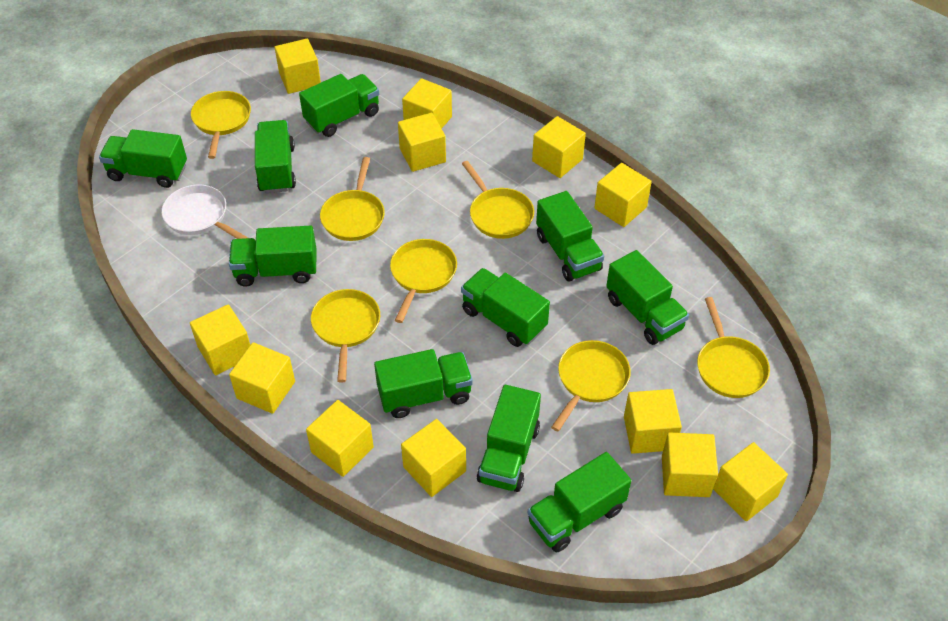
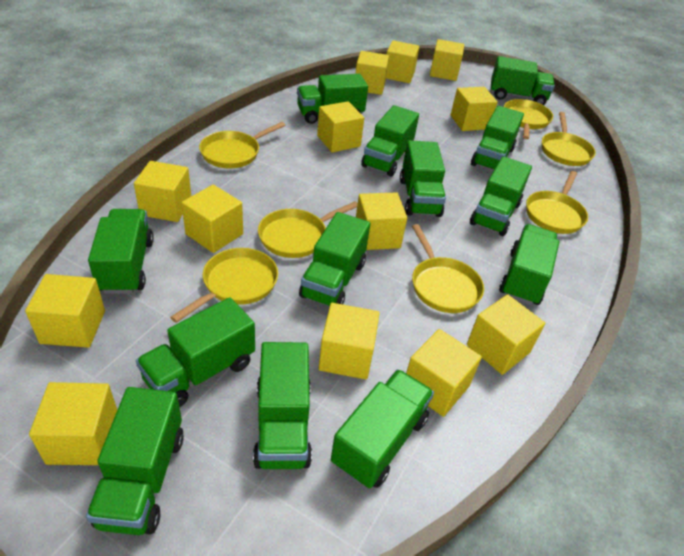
green truck: [99,129,187,188] [229,226,317,287] [255,120,296,193] [299,74,379,137] [374,349,473,418] [461,268,550,347] [477,385,541,492] [528,452,631,552] [536,191,604,282] [606,250,689,345] = 10 -> [86,387,184,535] [88,209,154,294] [136,297,255,407] [253,342,312,469] [297,74,368,124] [299,212,370,306] [331,369,434,489] [361,105,419,176] [400,140,446,217] [470,156,532,236] [471,106,524,171] [491,56,555,105] [499,224,559,305] = 13
white pan: [161,184,248,239] = 1 -> none = 0
yellow cube: [190,304,250,375] [229,342,295,414] [275,38,321,94] [306,400,374,477] [398,113,446,172] [401,419,466,497] [402,78,452,129] [532,116,586,178] [594,163,652,227] [624,389,682,454] [662,432,718,497] [713,442,788,521] = 12 -> [25,274,105,348] [29,382,117,465] [134,161,191,222] [181,185,243,253] [317,101,364,153] [319,303,380,380] [355,51,389,95] [356,192,407,250] [386,40,419,83] [406,329,482,417] [430,39,464,81] [451,87,498,131] [467,294,545,375] = 13

